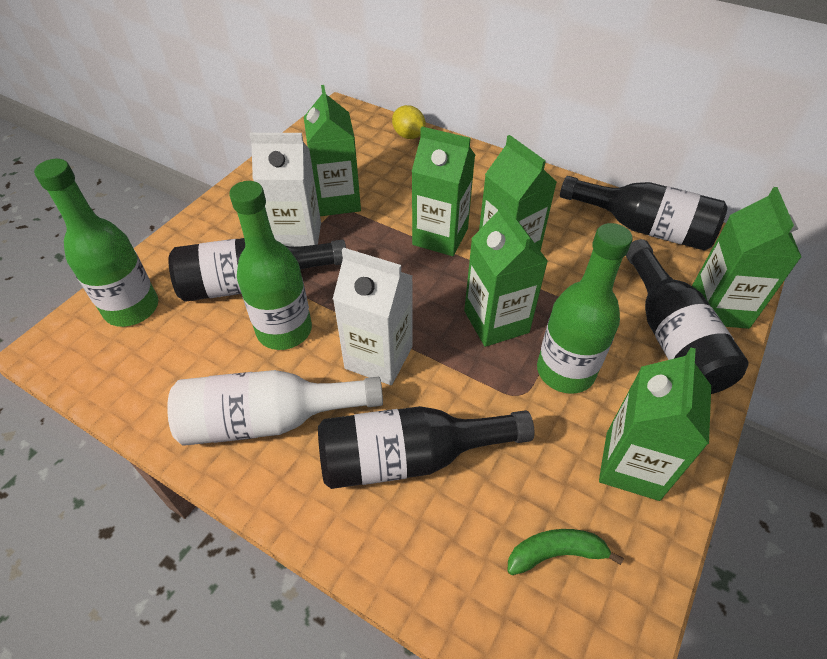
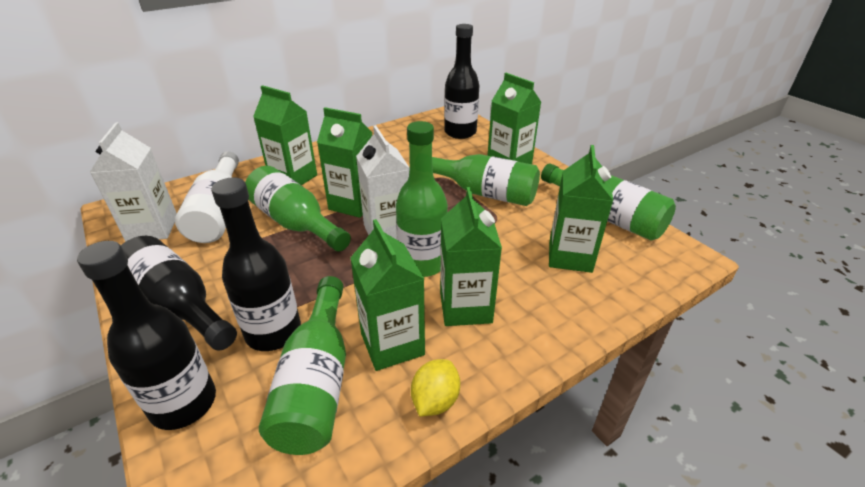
green banana: [508,529,624,575] = 1 -> none = 0
green bottle: [34,159,158,327] [229,181,312,350] [537,223,632,394] = 3 -> [245,166,351,252] [259,276,346,455] [396,121,448,277] [432,154,540,206] [541,163,676,241] = 5

